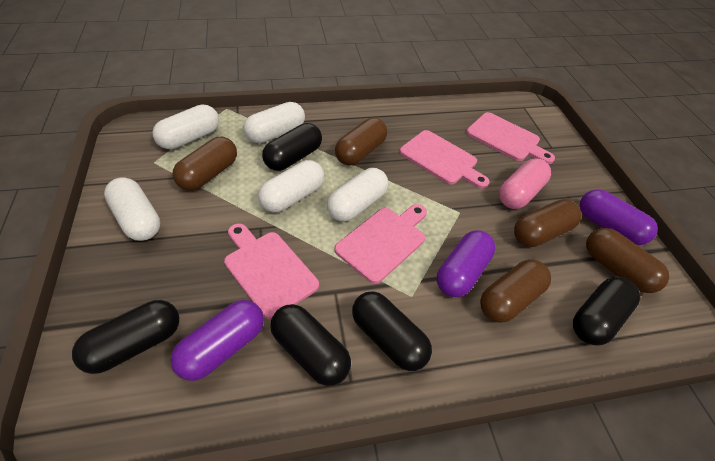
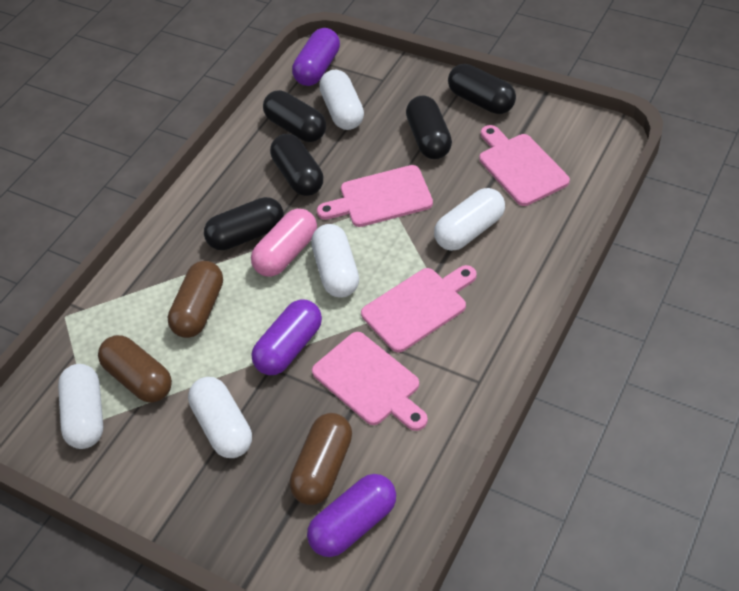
brown capsule: [172,137,237,191] [335,118,387,165] [480,259,551,323] [514,200,582,247] [586,228,669,293] = 5 -> [98,335,172,403] [167,261,223,338] [289,413,352,505] = 3

